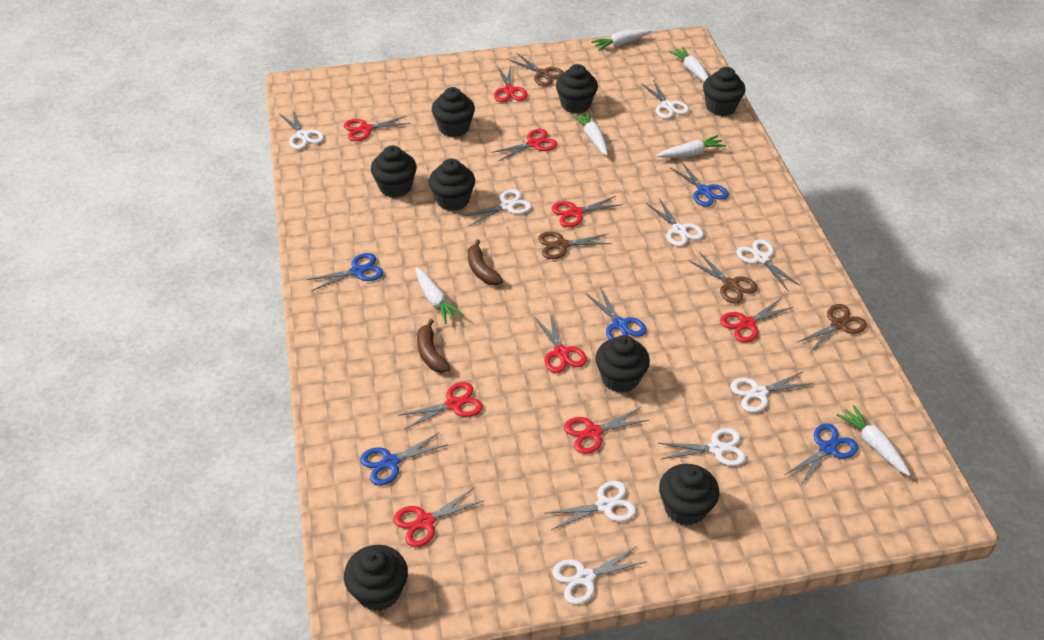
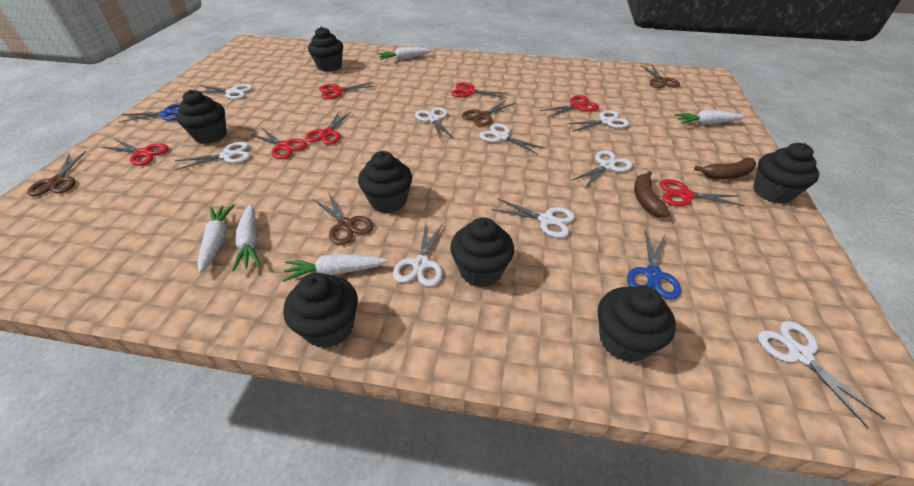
black cupcake: [344,545,408,611] [371,145,417,198] [429,158,475,211] [432,87,475,137] [556,64,598,113] [595,335,650,393] [659,464,719,526] [703,67,746,116] = 8 -> [176,90,227,144] [283,273,358,348] [308,27,343,72] [358,151,412,213] [450,217,514,287] [598,286,676,362] [753,143,819,204] = 7
blue scissors: [306,253,383,291] [360,432,448,486] [586,287,647,340] [670,162,729,207] [785,423,858,487] = 5 -> [119,103,180,122] [627,230,681,300] = 2
red scissors: [344,116,411,141] [394,487,483,547] [398,382,483,430] [491,129,557,161] [494,65,528,102] [534,313,587,373] [552,196,623,227] [564,407,649,454] [720,298,793,343] = 9 -> [102,139,169,165] [250,128,307,159] [305,111,351,145] [319,82,377,99] [451,82,509,98] [540,95,599,118] [660,179,745,206] = 7
white carrot: [415,267,464,324] [571,111,608,156] [591,29,651,51] [657,135,726,158] [669,47,709,82] [837,405,911,476] = 6 -> [197,204,235,273] [232,204,261,271] [282,254,388,282] [378,47,432,60] [675,110,745,125] = 5

